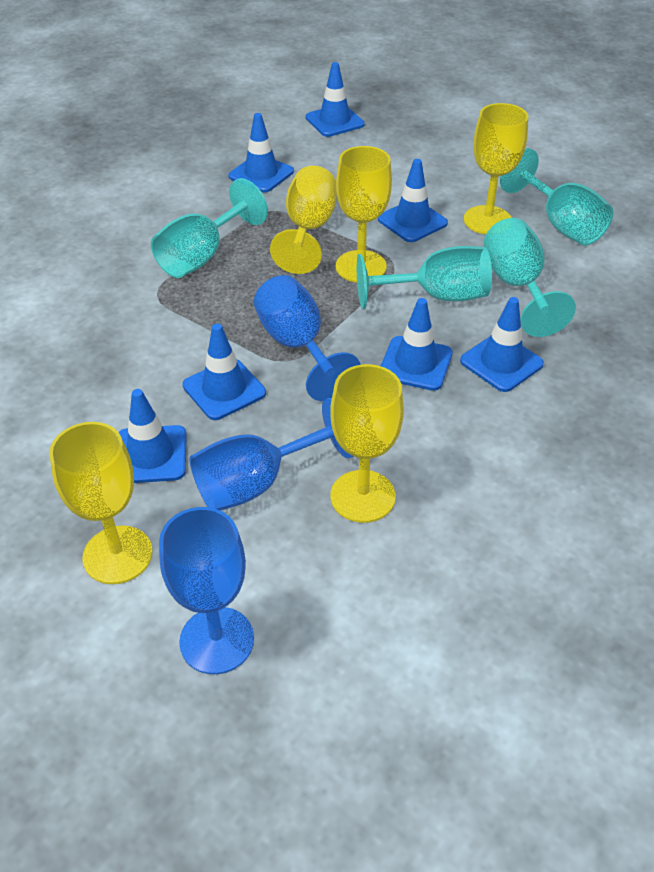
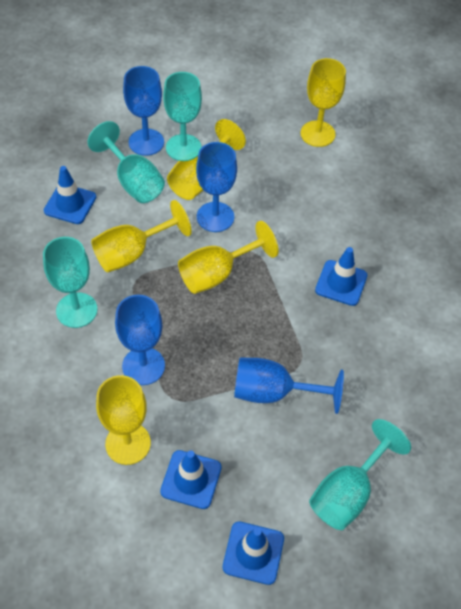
blue goblet: [159,507,254,674] [190,398,353,511] [254,275,361,401] = 3 -> [115,295,165,385] [123,66,164,156] [196,142,237,232] [234,358,344,414] = 4
blue traffic cone: [119,389,187,483] [182,324,266,420] [228,113,294,192] [306,62,365,137] [378,159,448,242] [381,298,453,391] [460,297,544,392] = 7 -> [44,166,96,224] [160,450,222,509] [223,521,284,585] [315,247,368,306] = 4

